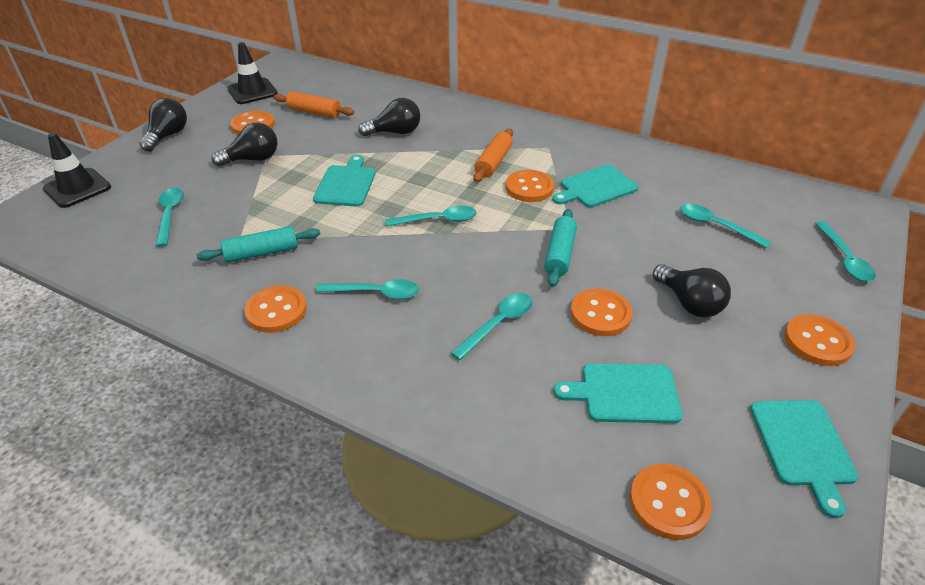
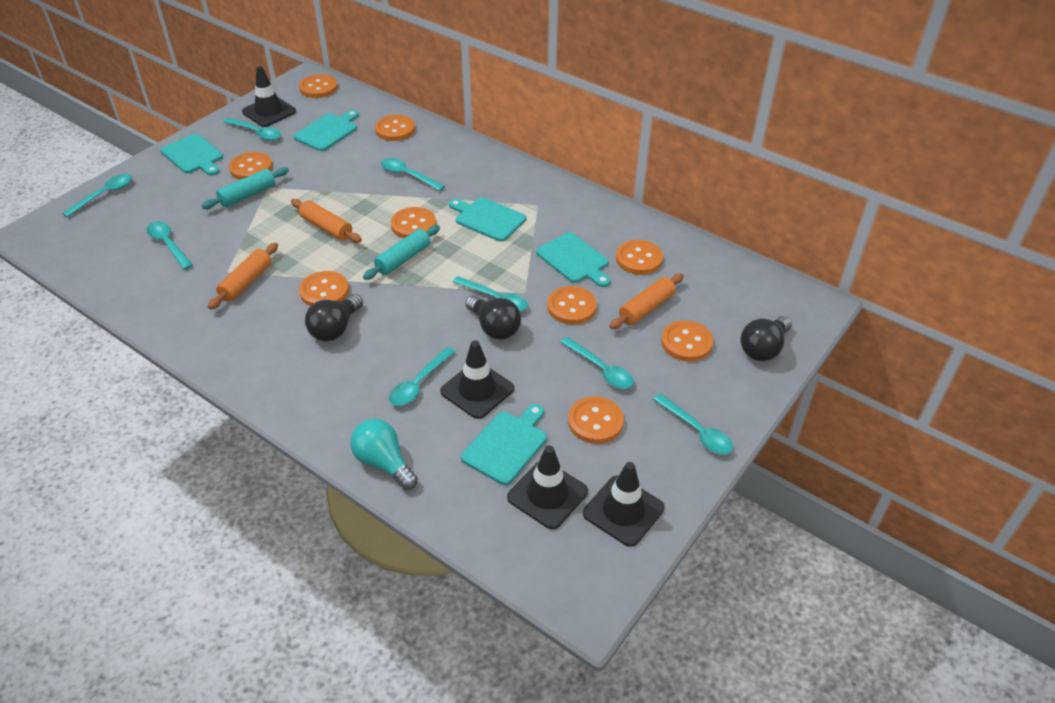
black light bulb: [139,98,187,152] [211,122,278,167] [358,98,420,136] [653,264,731,317] = 4 -> [305,294,363,341] [465,295,521,340] [741,316,792,361] = 3
black traffic cone: [43,133,111,208] [228,42,278,104] = 2 -> [242,66,296,127] [440,340,514,419] [507,445,588,529] [583,462,665,547] = 4
orange button: [230,111,275,135] [244,286,307,333] [506,170,554,202] [570,289,632,336] [630,464,712,540] [784,314,855,366] = 6 -> [229,152,273,180] [299,74,338,98] [299,271,349,306] [375,115,415,141] [391,207,436,238] [547,286,597,324] [568,397,624,444] [616,240,663,275] [661,320,713,361] = 9
orange rolling pin: [274,91,354,118] [473,129,513,182] = 2 -> [208,243,278,310] [291,199,362,243] [609,273,684,329] = 3
turquoise cutting board: [313,155,376,207] [552,165,638,207] [554,363,683,423] [750,400,859,518] = 4 -> [160,134,223,176] [294,110,359,151] [449,197,526,242] [461,404,547,485] [536,232,611,287] = 5
turquoise light bulb: none = 0 -> [350,419,418,490] = 1
turquoise spoon: [156,188,184,247] [316,279,419,299] [385,206,477,227] [451,293,533,360] [680,204,771,248] [815,221,876,282] = 6 -> [62,174,132,217] [147,221,193,270] [223,118,281,141] [381,158,445,191] [389,347,456,406] [452,276,528,312] [561,337,634,389] [653,394,733,455] = 8

